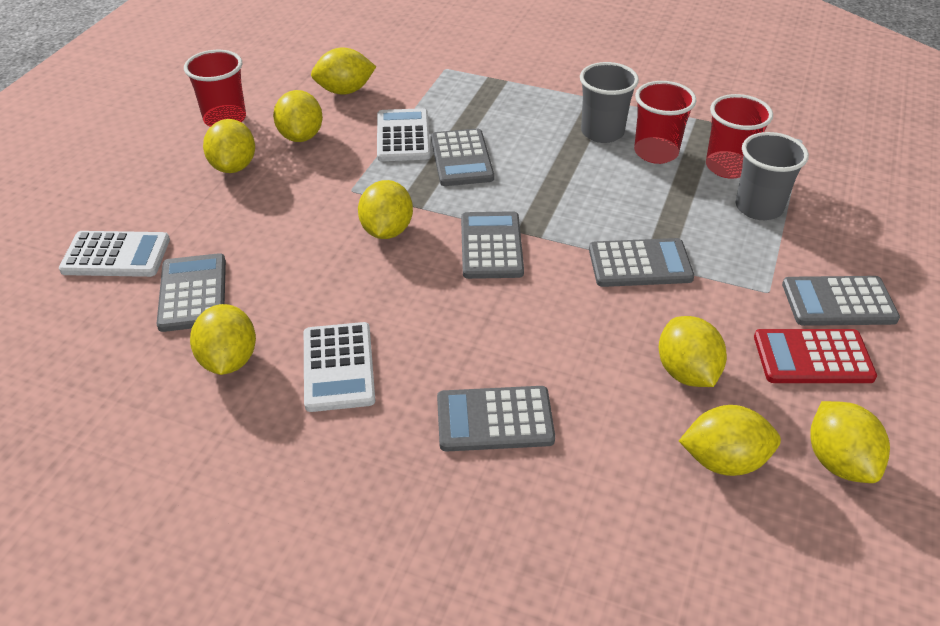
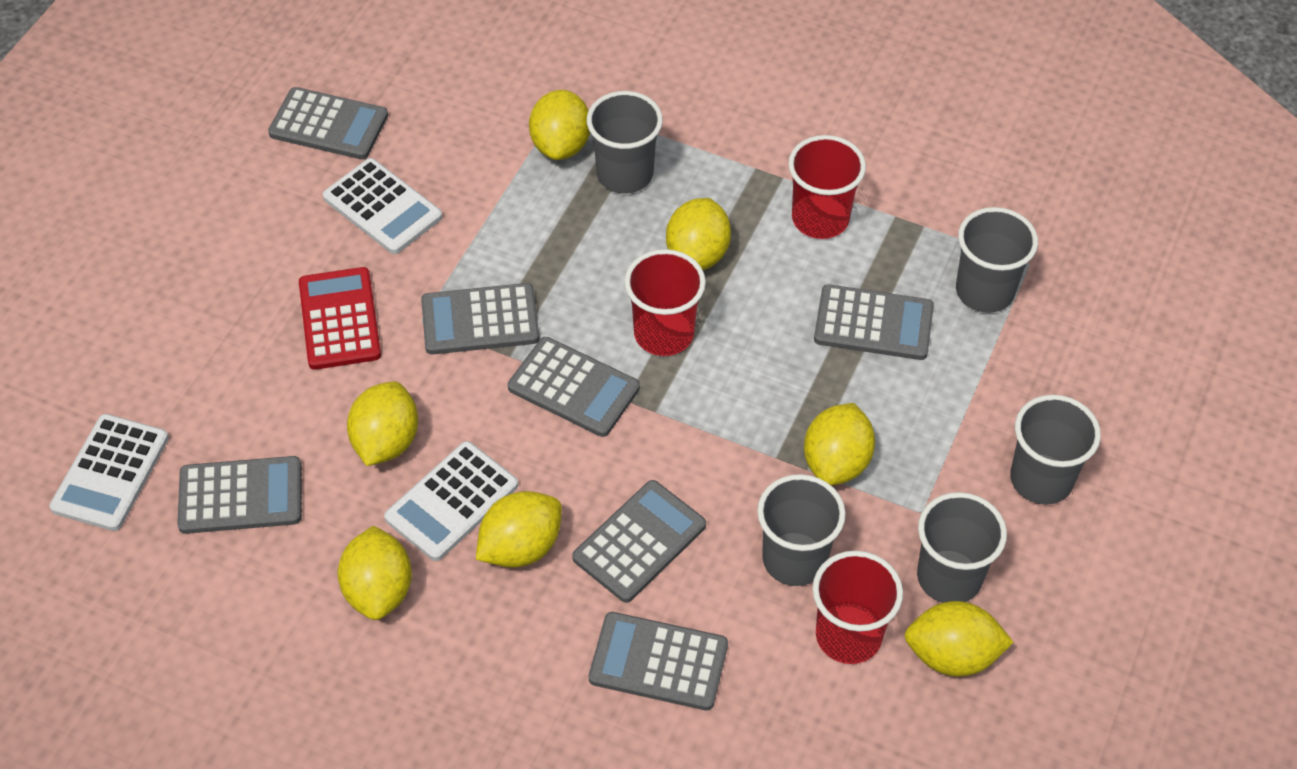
grey calculator: [156,253,226,332] [431,129,494,186] [437,386,555,452] [461,211,524,279] [589,238,694,287] [782,276,900,326] = 6 -> [177,456,301,534] [268,87,388,159] [421,283,539,355] [508,337,640,437] [572,480,706,603] [589,612,728,711] [814,284,934,360] = 7
grey cup: [580,62,639,143] [736,132,809,220] = 2 -> [587,91,663,194] [757,474,846,586] [917,492,1007,603] [956,207,1038,313] [1010,395,1101,505] = 5
yellow lemon: [190,304,256,375] [203,119,255,173] [273,90,323,142] [311,48,376,95] [358,180,413,239] [659,316,727,387] [679,405,781,476] [810,401,890,483] = 8 -> [337,525,412,620] [347,382,418,466] [476,491,562,568] [529,90,590,160] [666,198,731,270] [804,403,875,486] [904,601,1014,677] = 7

